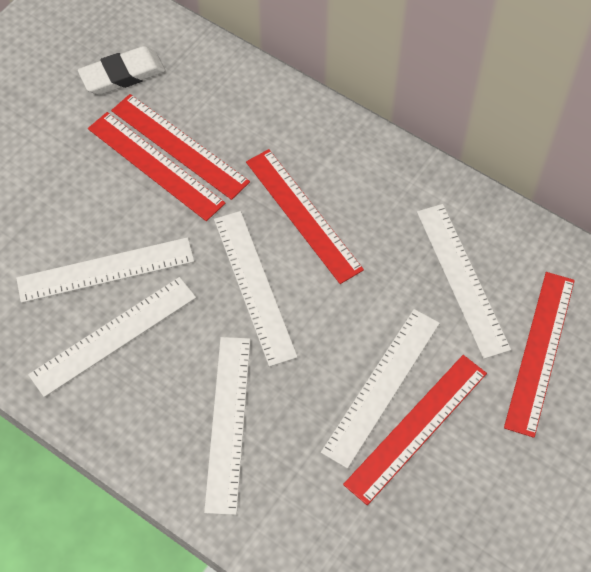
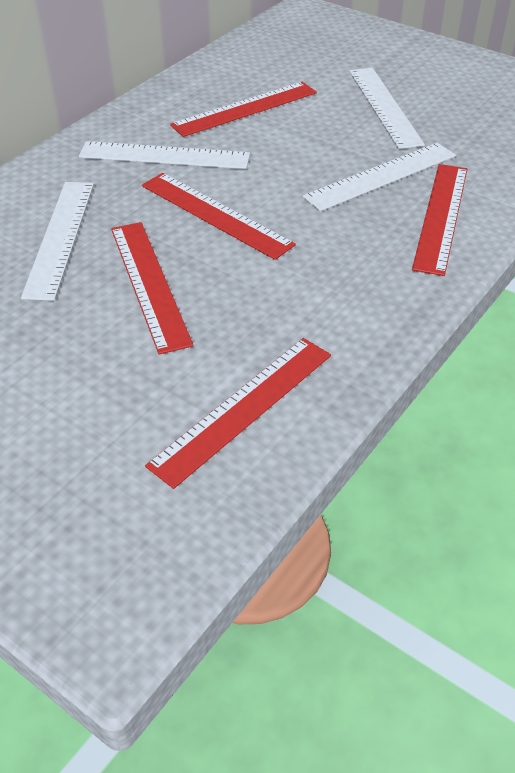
white eraser: [78,46,165,95] = 1 -> none = 0
white ruler: [16,237,194,303] [28,277,196,397] [204,337,251,515] [214,211,298,367] [321,309,440,469] [417,204,511,359] = 6 -> [21,182,94,301] [79,141,250,169] [303,143,456,211] [349,68,425,149] = 4

